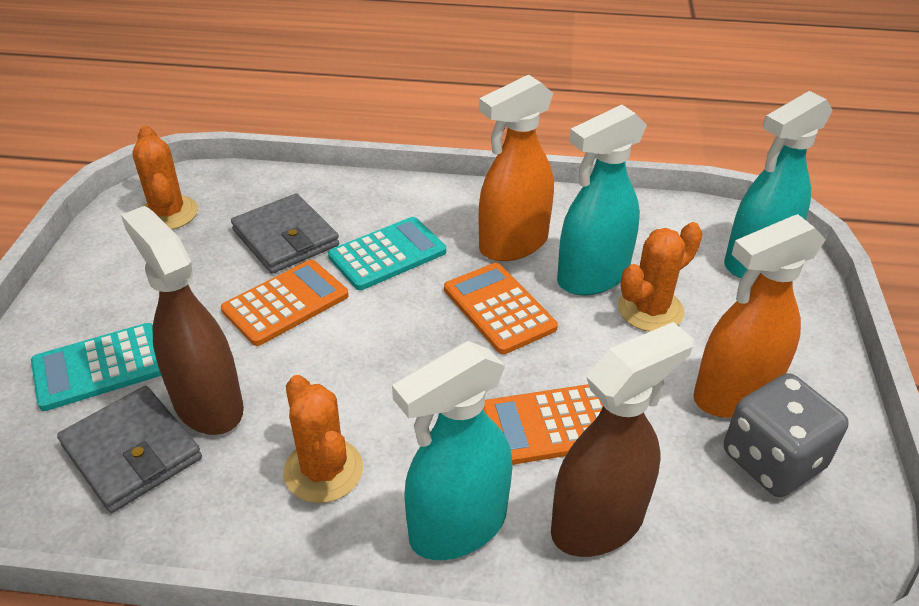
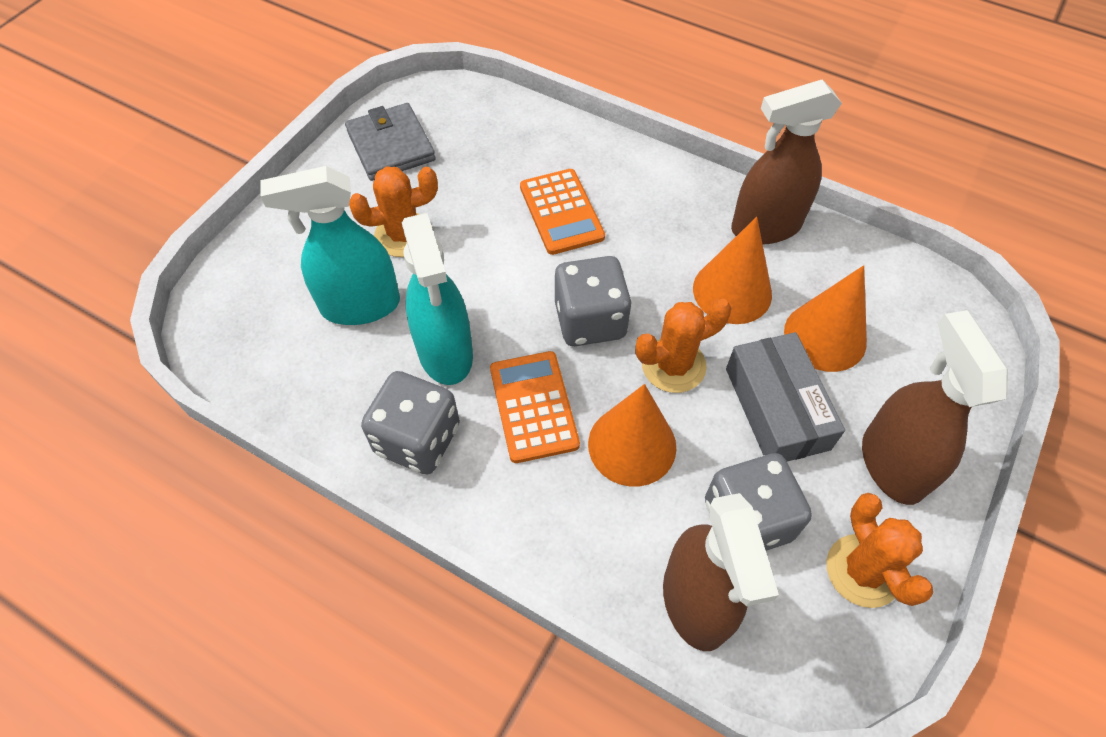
brown spray bottle: [121,206,244,435] [551,322,693,557] = 2 -> [663,493,779,651] [731,80,842,244] [862,310,1008,505] = 3
grey box: none = 0 -> [726,332,845,462] = 1
grey dice: [724,373,849,497] = 1 -> [361,371,460,475] [555,256,632,346] [705,453,812,551] = 3
grey wallet: [57,386,202,513] [231,193,339,274] = 2 -> [345,103,436,181] = 1
orange calculator: [221,260,348,346] [444,263,558,354] [483,384,603,465] = 3 -> [490,351,580,463] [520,169,605,255] = 2
orange cone: none = 0 -> [588,384,677,487] [693,217,772,324] [784,265,867,372] = 3
orange spray bottle: [479,75,554,261] [693,214,826,418] = 2 -> none = 0
turquoise calculator: [31,323,162,411] [328,217,446,290] = 2 -> none = 0
turquoise spray bottle: [392,341,512,560] [557,105,647,295] [724,91,832,278] = 3 -> [261,166,400,325] [402,213,473,385] = 2

